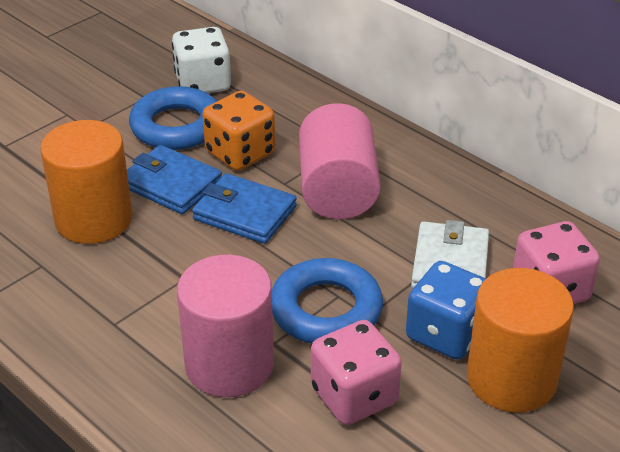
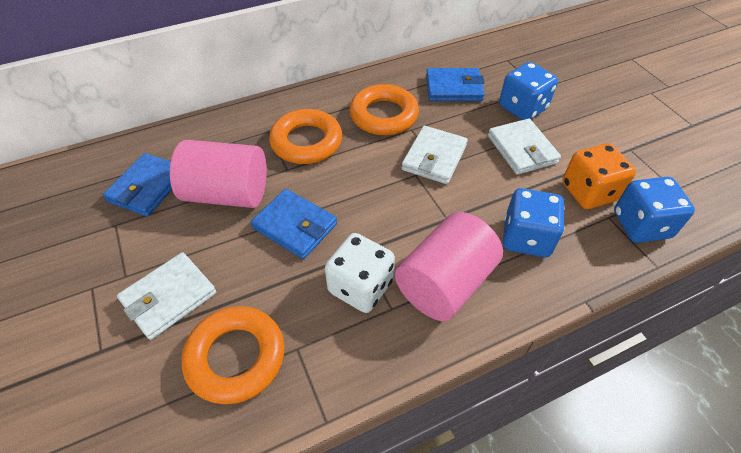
blue dice: [406,261,486,360] = 1 -> [499,62,558,120] [503,188,565,257] [614,177,695,243] = 3
blue ring: [129,86,217,150] [272,258,383,344] = 2 -> none = 0
blue wallet: [127,145,222,214] [192,173,297,244] = 2 -> [103,153,172,217] [251,189,337,259] [426,68,485,101] = 3
orange cylinder: [40,120,133,244] [467,268,574,412] = 2 -> none = 0
orange ring: none = 0 -> [182,306,284,404] [269,109,342,164] [350,84,419,135] = 3
pink dice: [311,320,402,425] [513,221,600,304] = 2 -> none = 0
white wallet: [411,220,489,289] = 1 -> [117,252,216,340] [402,126,468,184] [488,119,561,175] = 3

